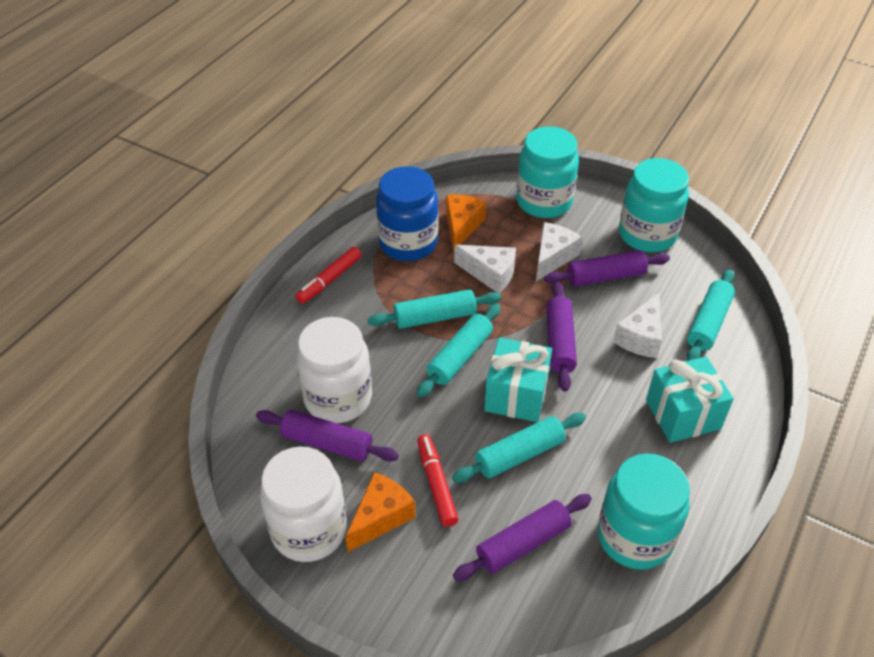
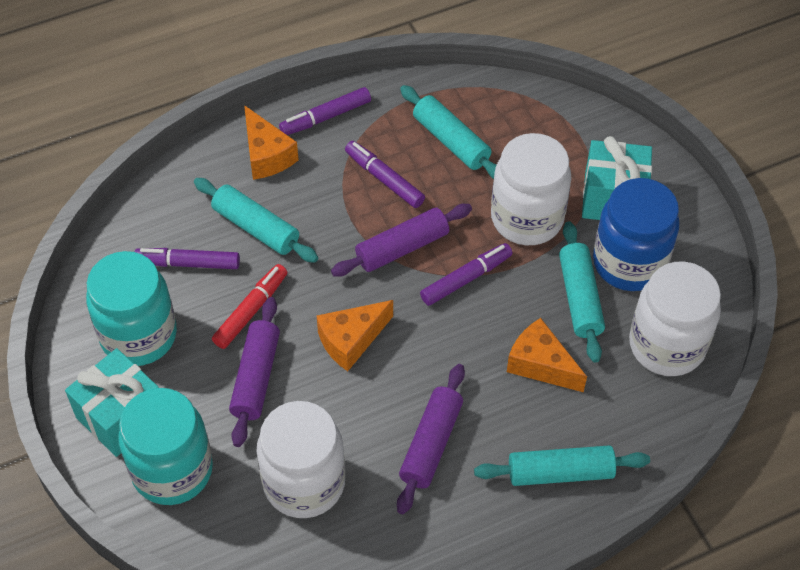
orange cheese: [346,472,416,552] [446,194,486,252] = 2 -> [244,105,299,180] [317,300,393,371] [507,318,587,392] = 3
purple marker: none = 0 -> [135,248,240,269] [279,87,371,135] [345,141,425,208] [420,243,513,306] = 4
purple rolling pin: [256,410,399,462] [453,494,592,581] [544,250,670,287] [546,282,577,391] = 4 -> [229,297,280,447] [331,204,472,277] [397,364,465,514] = 3
red marker: [296,247,362,304] [417,434,459,527] = 2 -> [212,264,287,349] = 1
turquoise jar: [516,126,579,218] [598,453,690,570] [619,158,689,252] = 3 -> [86,251,177,366] [118,388,213,505] = 2
white cheese: [454,245,516,293] [536,222,582,282] [613,293,662,358] = 3 -> none = 0
white jar: [260,447,347,562] [296,317,372,423] = 2 -> [256,401,345,518] [491,133,572,245] [629,262,721,376] = 3

